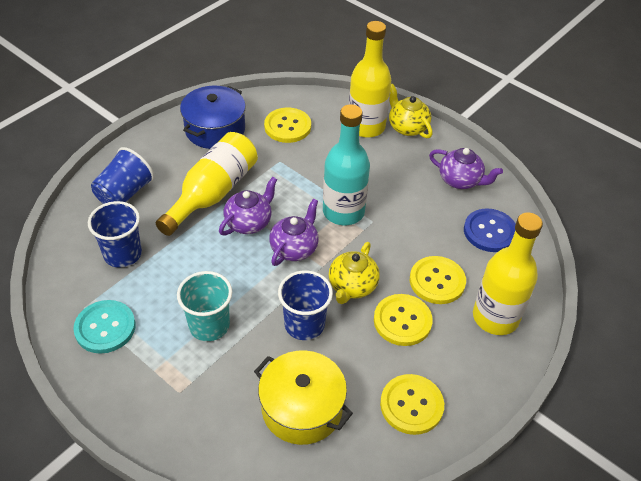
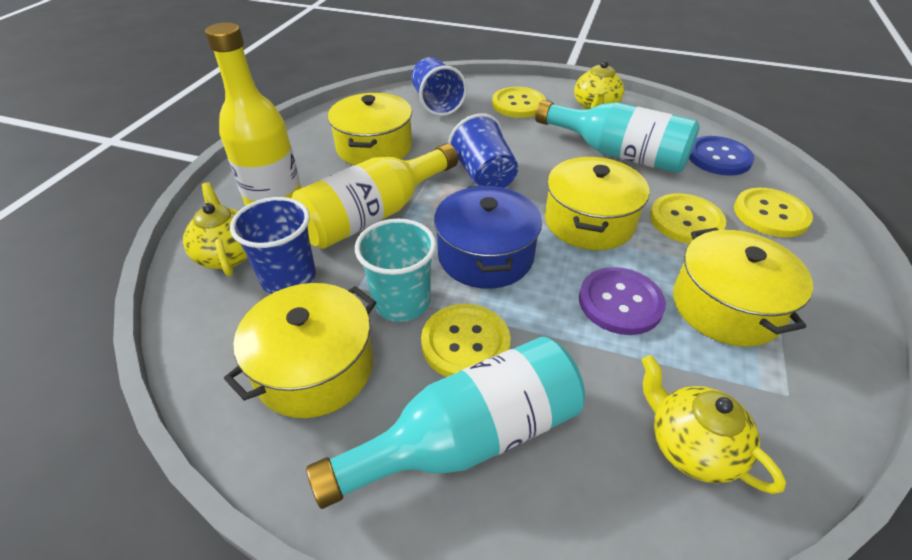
purple button: none = 0 -> [579,267,666,335] = 1
purple teapot: [219,177,277,235] [269,199,319,266] [429,148,503,189] = 3 -> none = 0
turquoise bottle: [323,104,370,226] = 1 -> [306,337,585,509] [535,100,700,173] = 2
turquoise button: [73,300,135,354] = 1 -> none = 0
yellow bottle: [156,132,258,236] [349,21,391,138] [473,212,543,335] = 3 -> [205,22,301,206] [292,143,458,249] = 2
yellow pot: [254,350,353,445] = 1 -> [224,283,376,418] [328,93,412,165] [545,157,650,250] [673,227,813,347] = 4
yellow teapot: [329,242,380,304] [389,84,433,138] = 2 -> [183,182,248,276] [574,60,624,110] [642,355,786,494] = 3

